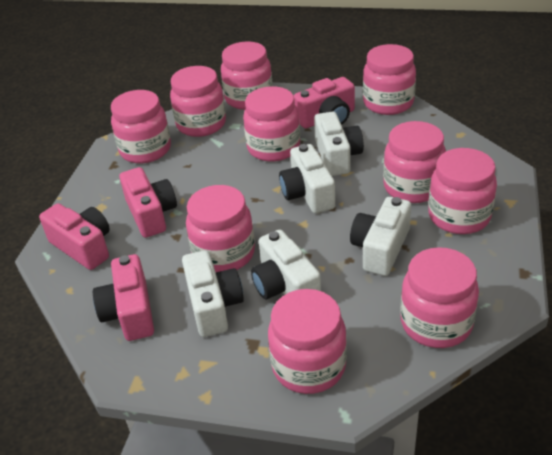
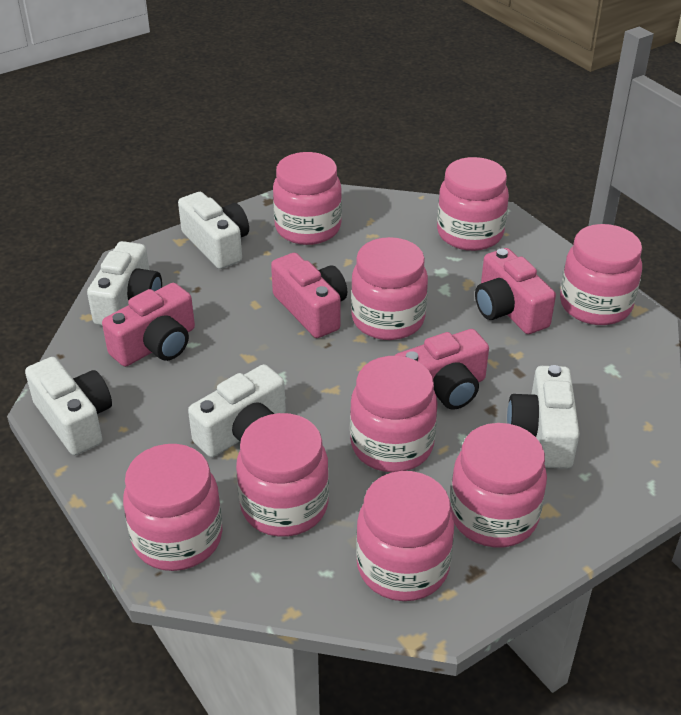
pink jar: [111,90,171,163] [170,66,226,137] [186,185,255,272] [221,41,273,110] [243,86,300,162] [268,289,347,394] [363,44,416,115] [383,121,446,203] [400,247,479,348] [428,148,497,234] = 10 -> [123,444,223,571] [236,413,329,537] [273,152,342,245] [350,356,438,472] [351,237,428,340] [356,471,454,601] [437,157,509,251] [450,423,547,547] [560,224,642,325] = 9

